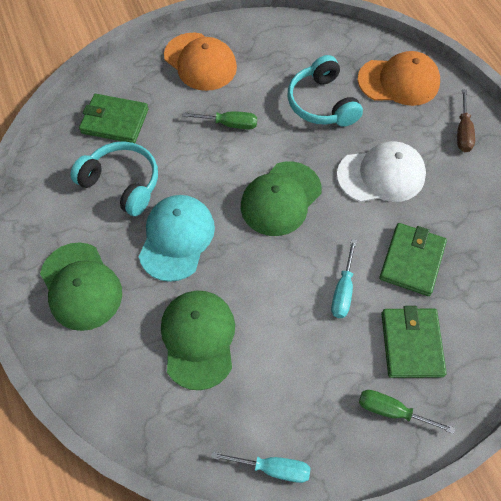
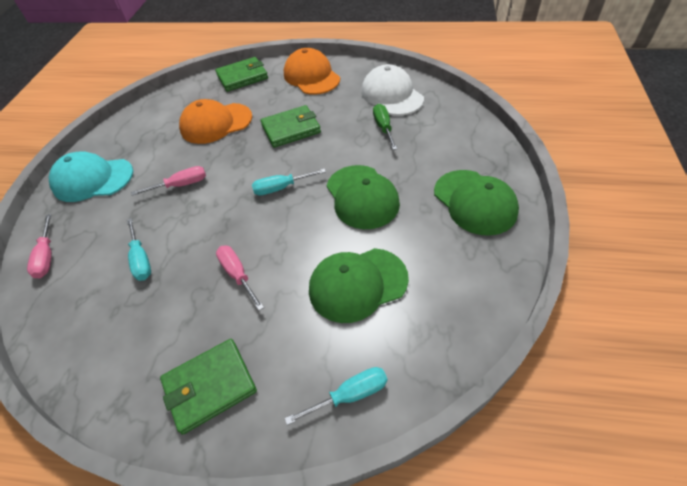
brown screwdriver: [457,89,475,152] = 1 -> none = 0
green screwdriver: [182,111,257,129] [359,390,455,434] = 2 -> [373,104,397,150] = 1
pink screwdriver: none = 0 -> [27,214,52,278] [131,166,206,196] [216,246,264,311] = 3
turquoise headphones: [71,141,158,216] [288,55,363,127] = 2 -> none = 0
turquoise screwdriver: [211,452,310,483] [331,239,357,318] = 2 -> [127,218,151,281] [252,169,326,195] [285,367,388,425] = 3

